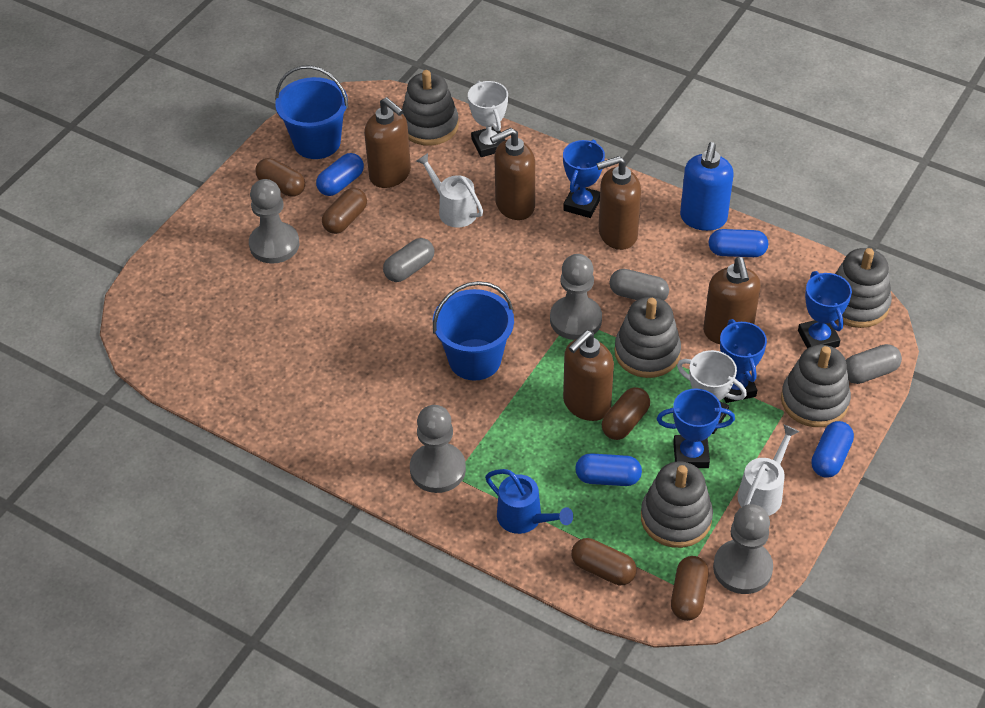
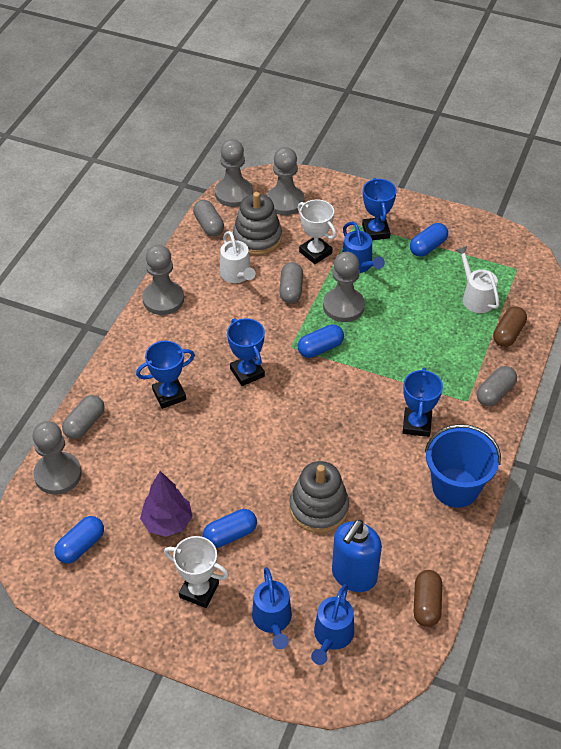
blue bucket: [275,65,348,159] [433,281,514,381] = 2 -> [425,424,501,508] = 1
blue watering can: [485,469,573,534] = 1 -> [252,567,292,649] [311,584,354,665] [342,221,385,273] = 3
brown capsule: [255,158,305,197] [322,188,367,234] [571,538,637,585] [602,387,650,440] [671,556,709,621] = 5 -> [414,570,442,627] [493,306,527,347] = 2
brown soap dispenser: [364,97,411,188] [490,128,535,220] [563,330,614,421] [597,156,641,250] [703,257,761,344] = 5 -> none = 0
grey capsule: [383,238,434,282] [609,269,669,301] [846,344,902,384] = 3 -> [62,395,104,439] [193,200,224,237] [279,262,303,303] [477,366,517,407] = 4
grey pawn: [249,179,299,264] [410,405,466,493] [550,254,602,340] [713,504,773,594] = 4 -> [33,421,82,495] [142,245,184,315] [215,139,253,207] [266,147,304,215] [323,252,365,322] = 5
grey stacking toy: [402,70,459,146] [614,297,681,378] [641,461,713,548] [781,345,851,427] [835,248,892,328] = 5 -> [233,192,282,255] [289,461,349,533] = 2
purple tree: none = 0 -> [140,471,192,537] = 1

